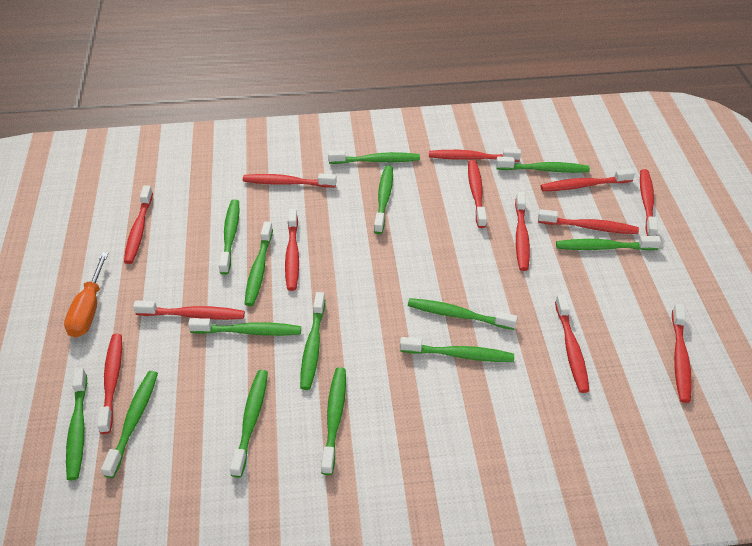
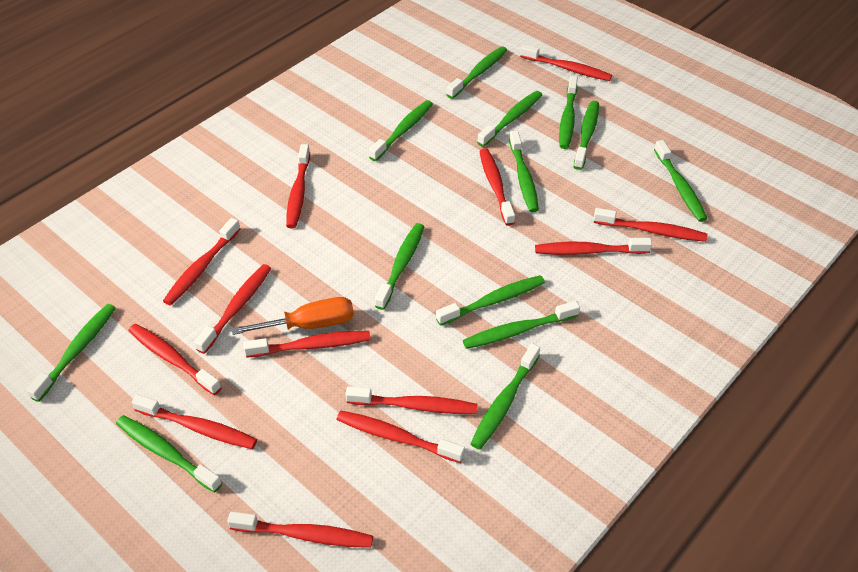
green toothbrush: [66,368,87,480] [101,371,158,478] [188,318,301,336] [219,199,239,275] [230,370,268,478] [245,222,273,306] [300,292,325,390] [321,367,346,475] [328,150,420,164] [374,165,393,234] [400,337,514,362] [408,298,517,330] [496,157,590,173] [556,236,661,250] = 14 -> [26,304,116,402] [116,415,222,492] [369,100,433,161] [375,223,424,310] [436,275,545,326] [446,46,507,99] [463,301,580,349] [470,343,540,450] [477,91,542,147] [509,131,539,212] [559,76,578,149] [574,101,599,170] [654,140,707,222] = 13

